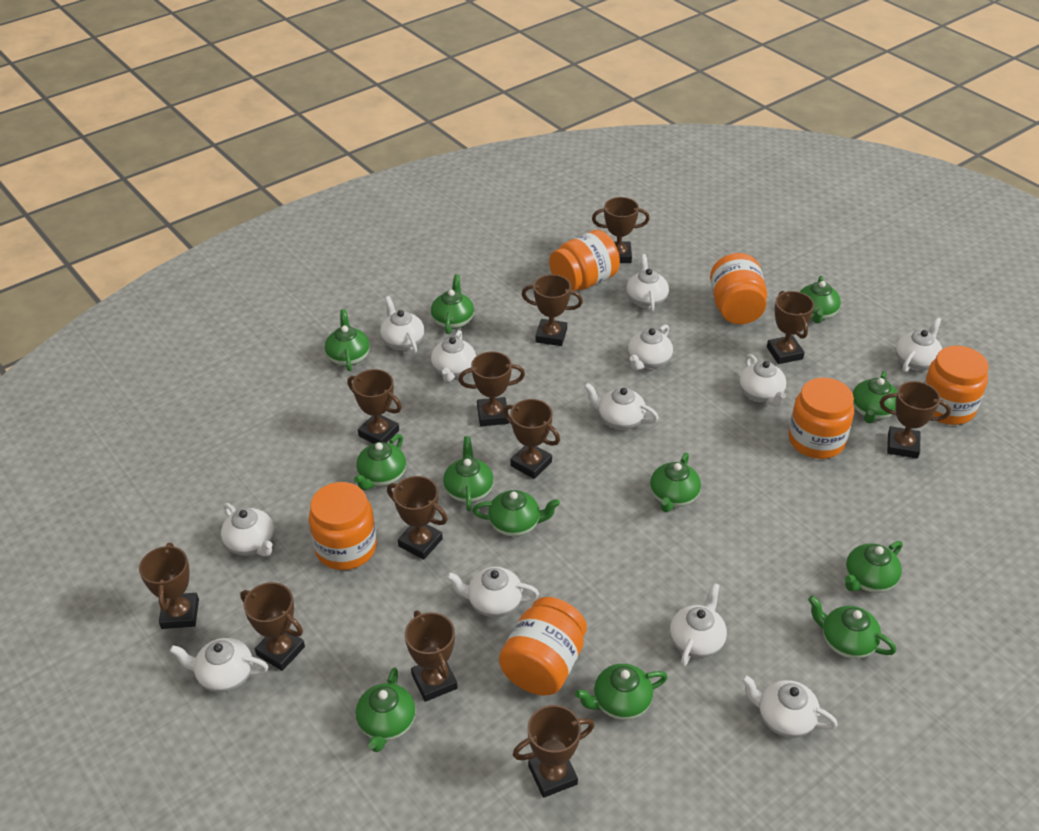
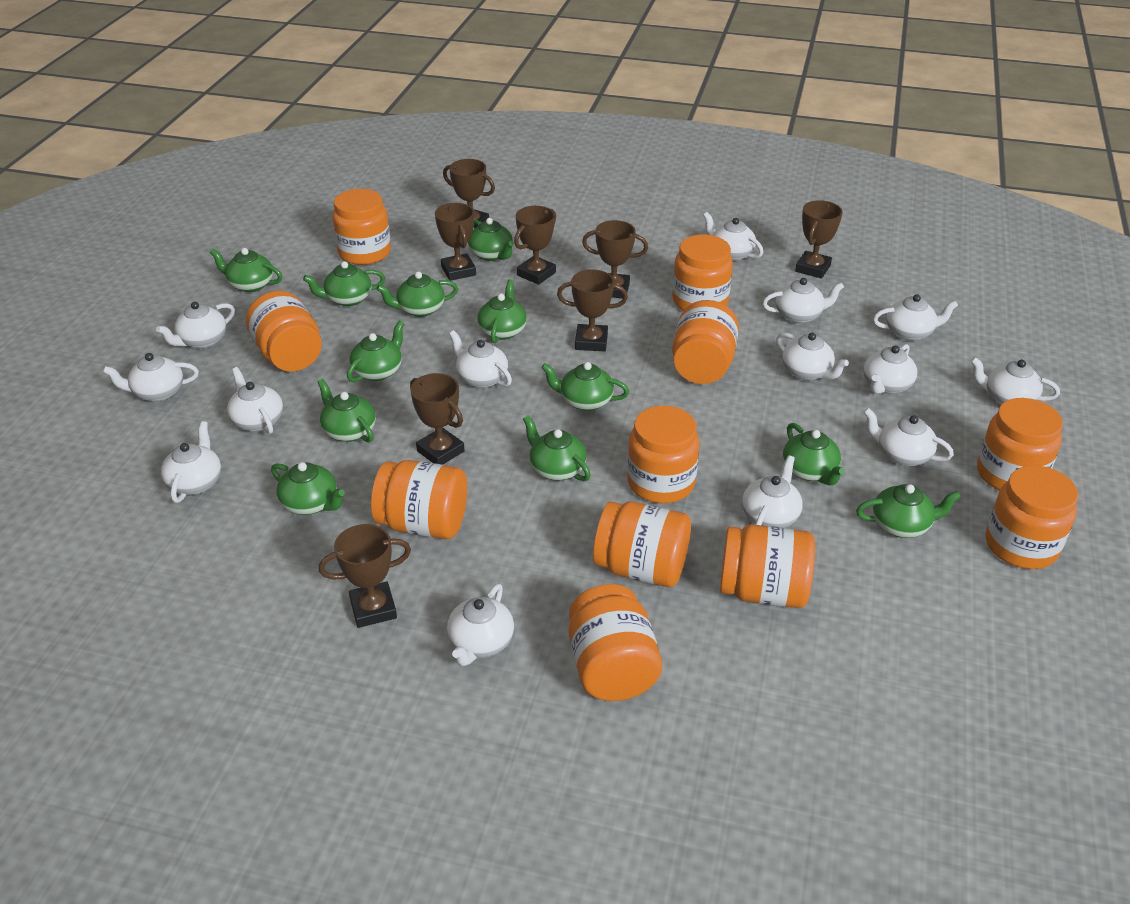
brown trophy: [139,543,199,629] [240,582,305,671] [347,369,402,444] [387,476,448,560] [405,611,458,702] [458,351,525,426] [503,399,560,479] [513,705,594,798] [521,274,583,346] [592,197,650,263] [767,291,814,364] [879,381,951,459] = 12 -> [319,524,411,628] [410,373,465,465] [435,203,476,281] [443,159,495,228] [514,206,556,285] [557,270,628,351] [582,220,648,299] [795,200,843,279] = 8
orange jar: [309,482,377,570] [499,597,587,695] [549,230,620,291] [710,253,767,324] [788,378,854,459] [924,346,989,425] = 6 -> [246,290,322,372] [332,189,391,265] [371,460,467,539] [569,584,662,701] [593,501,691,587] [627,406,700,503] [672,235,733,311] [672,300,739,384] [720,524,815,608] [977,398,1063,491] [986,465,1078,569] = 11
white teapot: [170,638,269,692] [221,503,274,556] [380,296,425,354] [431,330,476,382] [446,567,539,617] [584,383,659,430] [626,254,669,312] [628,324,673,370] [670,583,727,667] [739,354,786,407] [741,675,838,738] [895,317,942,372] = 12 -> [103,353,199,401] [156,302,235,348] [161,421,221,503] [227,367,283,434] [447,584,514,666] [449,330,512,388] [703,212,763,261] [742,455,803,528] [762,278,844,323] [776,333,849,380] [863,344,917,394] [864,408,954,466] [873,294,958,341] [970,357,1060,405] = 14

